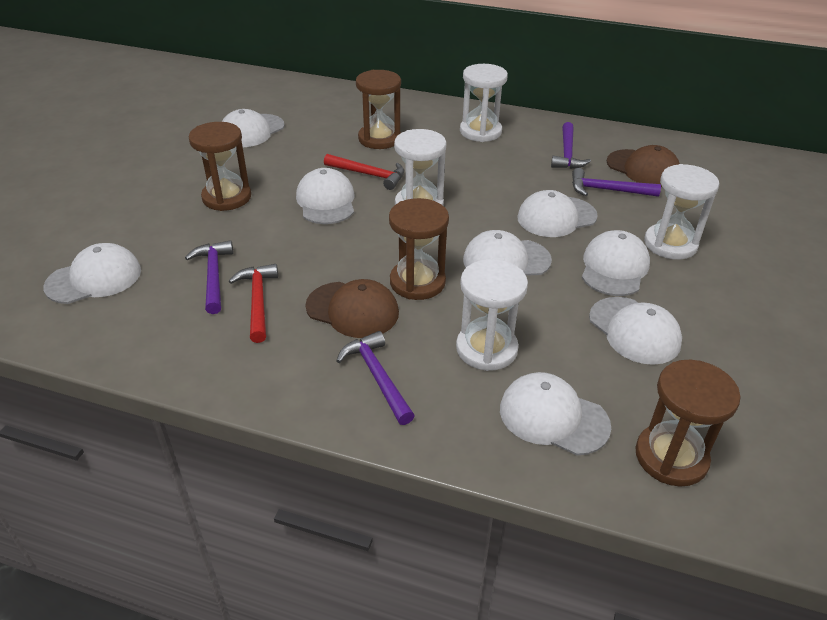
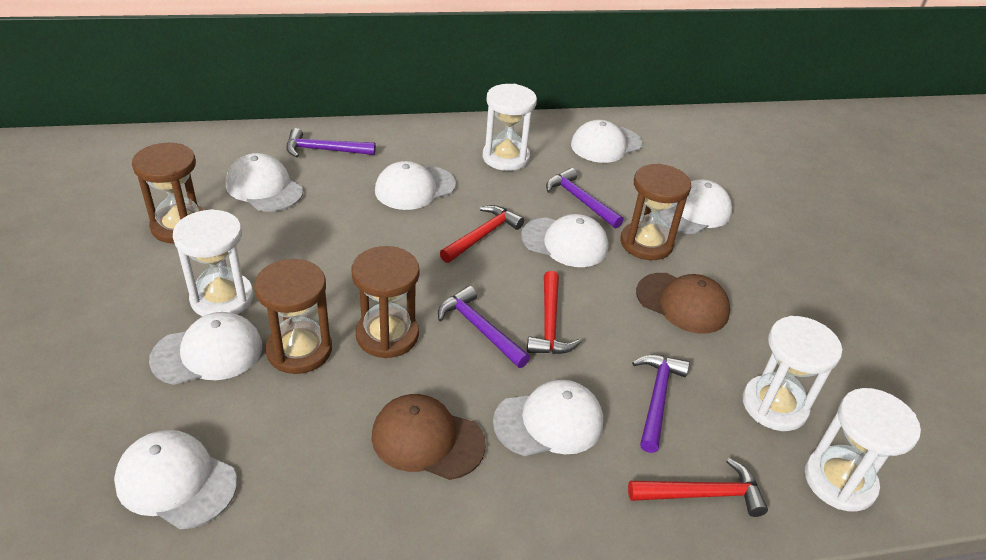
red hammer: [229,264,278,343] [324,154,404,190] = 2 -> [440,205,524,263] [527,271,581,354] [628,458,768,517] = 3

